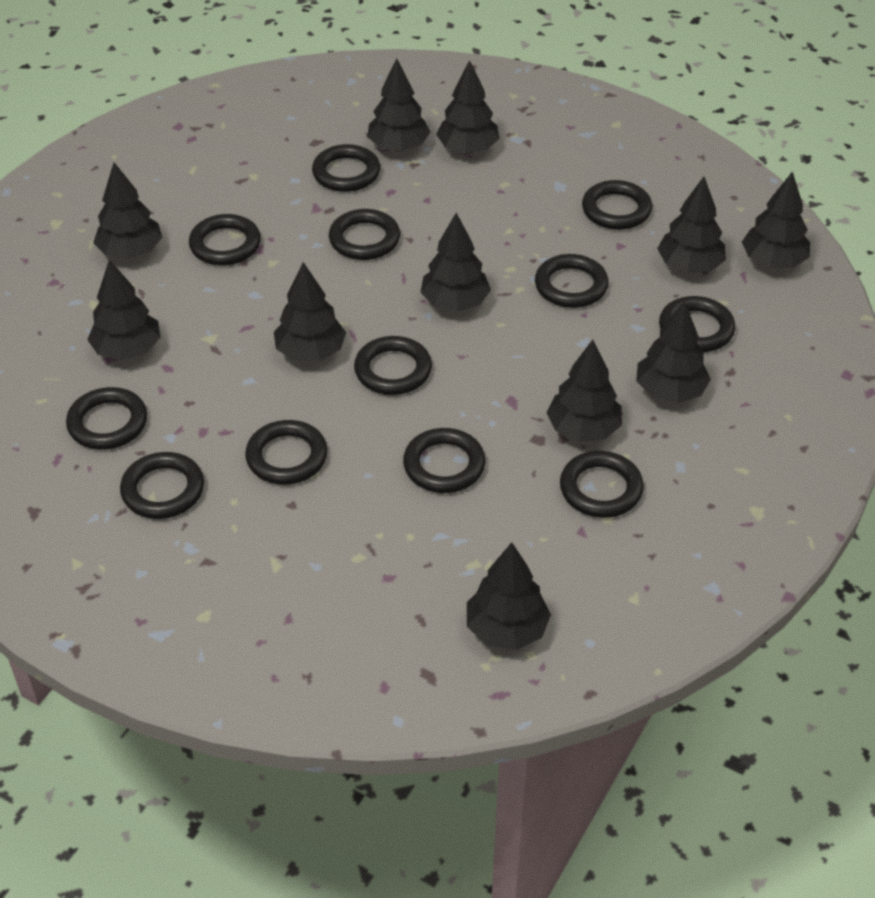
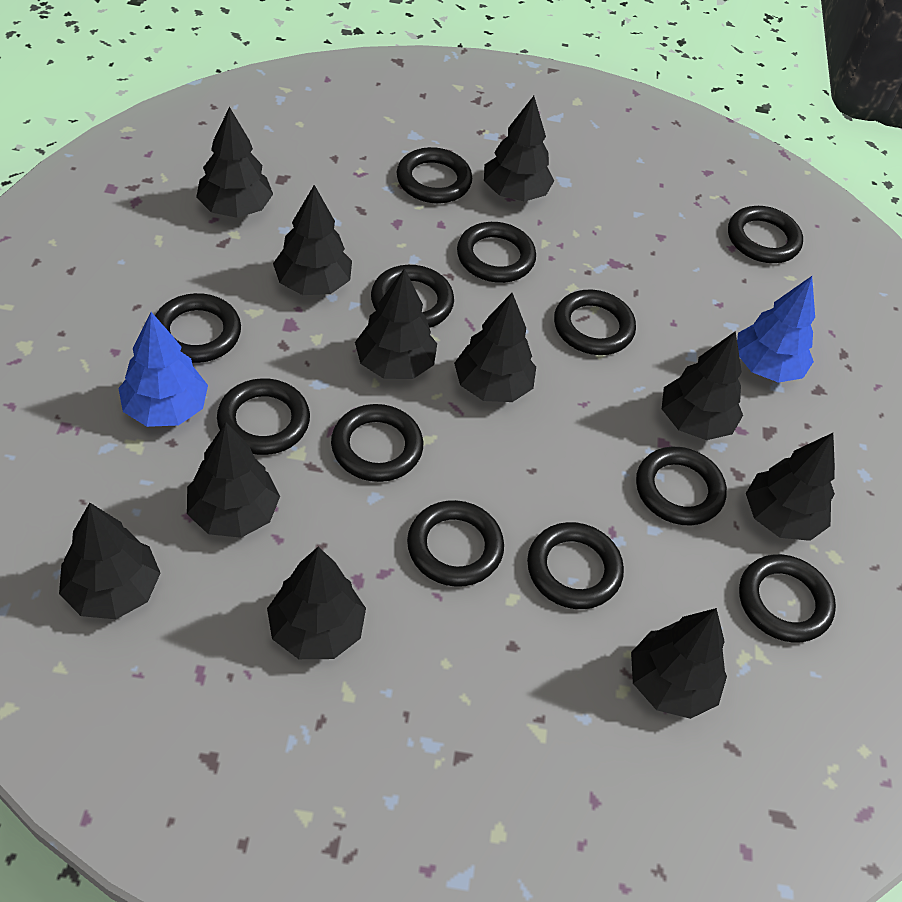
blue tree: none = 0 -> [118,312,208,427] [737,276,815,383] = 2

